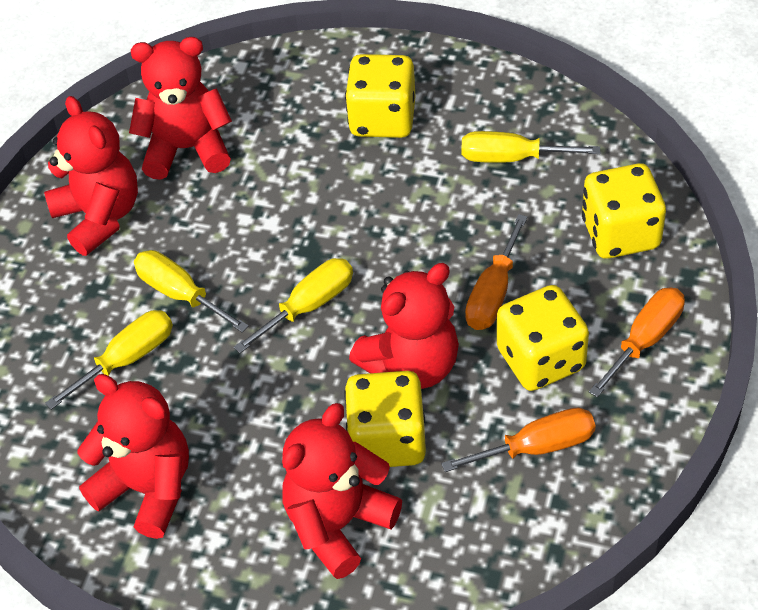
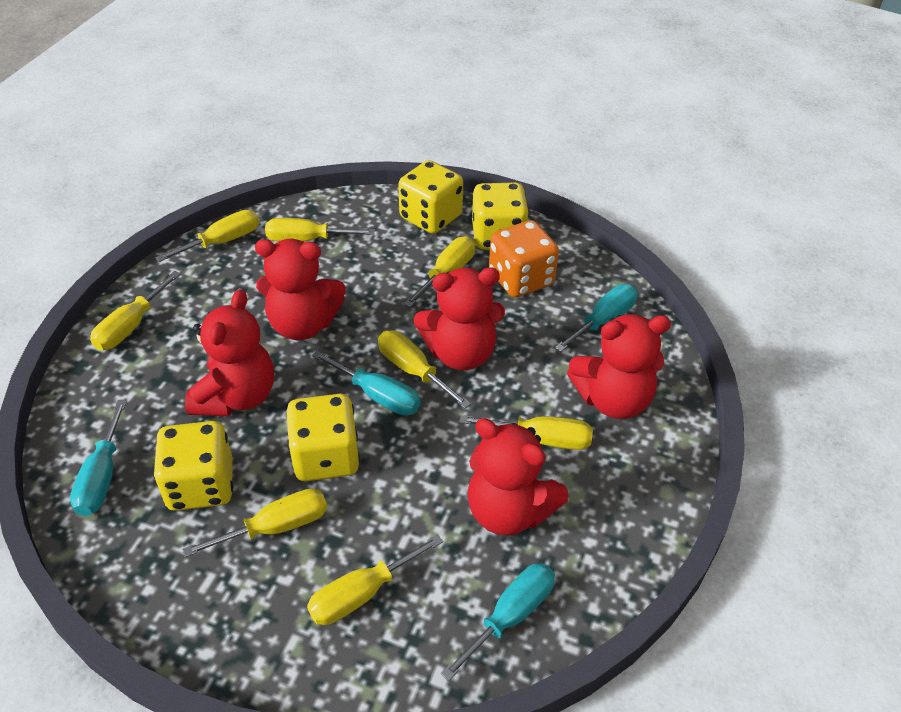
orange dice: none = 0 -> [489,220,559,297] = 1
orange screwdriver: [441,408,596,472] [465,214,528,330] [589,288,685,397] = 3 -> none = 0
turquoise screwdriver: none = 0 -> [70,400,127,516] [312,351,420,415] [441,563,555,681] [555,284,638,352] = 4
yellow screwdriver: [45,310,173,410] [134,250,249,332] [234,258,353,353] [461,131,600,163] = 4 -> [90,271,181,350] [155,210,259,262] [182,489,327,557] [265,218,375,241] [307,534,443,625] [378,331,471,409] [404,236,475,307] [459,415,593,450] = 8

